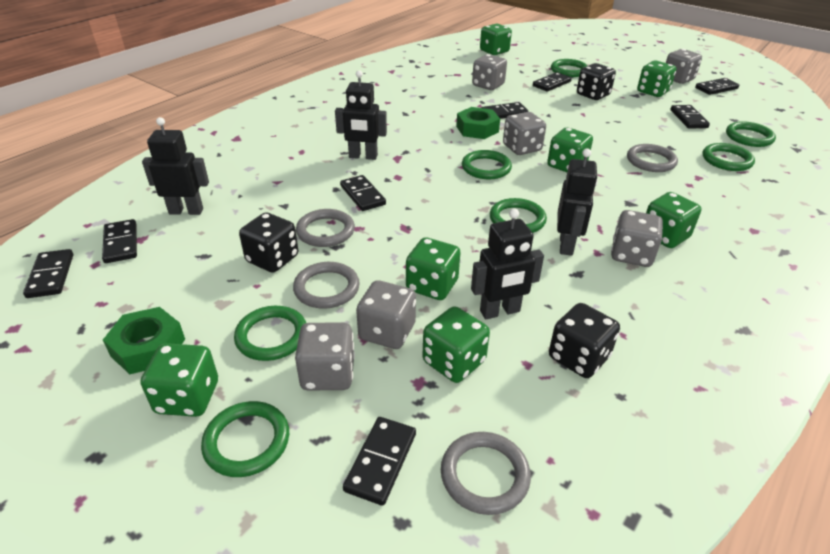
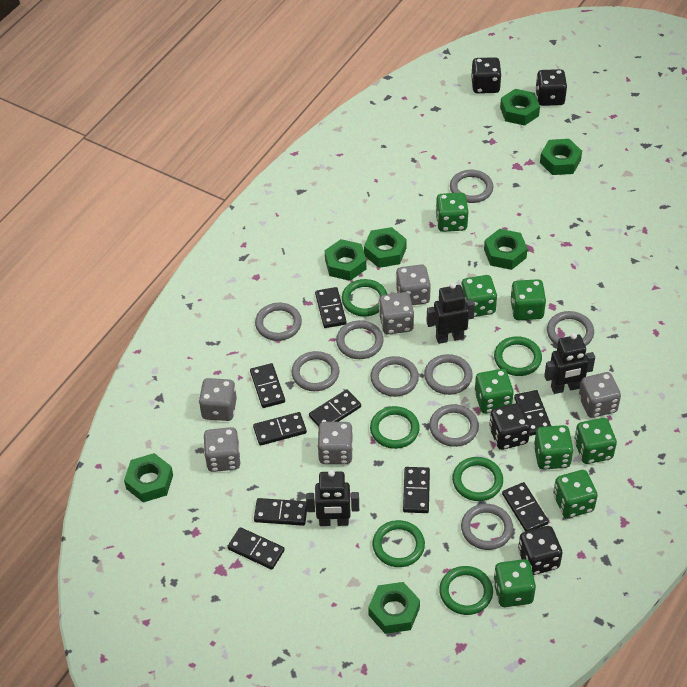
black dice: [239,212,298,273] [549,303,620,378] [577,63,616,100] = 3 -> [471,57,502,94] [489,403,530,450] [518,526,562,575] [535,69,567,106] = 4
black domino: [23,249,73,298] [102,219,137,263] [340,175,386,211] [343,417,416,506] [481,102,528,119] [533,72,572,92] [670,105,710,129] [695,78,739,95] = 8 -> [227,527,285,570] [250,363,285,408] [253,412,307,446] [254,498,307,526] [309,389,361,427] [315,287,347,328] [403,467,430,513] [502,482,549,531] [514,390,551,436] = 9
black robot: [142,117,209,215] [335,70,387,160] [471,208,544,319] [557,149,598,256] = 4 -> [306,470,359,526] [426,282,475,344] [544,333,595,394] = 3
green dice: [141,343,218,417] [406,237,461,300] [423,306,490,383] [480,24,512,55] [547,128,593,172] [637,60,677,97] [646,192,702,248] = 7 -> [436,192,468,232] [461,275,497,317] [474,369,514,414] [493,559,536,607] [510,279,546,320] [534,425,574,470] [553,470,598,518] [574,418,617,464] = 8
green nut: [103,307,185,374] [456,107,500,139] = 2 -> [124,453,173,502] [325,239,366,281] [364,227,407,268] [368,582,420,634] [484,229,528,270] [500,89,540,126] [540,139,582,175] = 7
green ring: [201,401,289,477] [234,306,306,361] [462,150,512,180] [490,198,547,233] [551,59,588,77] [703,143,755,171] [726,121,776,147] = 7 -> [342,279,387,317] [370,406,420,449] [372,520,425,567] [439,566,493,615] [452,457,503,501] [494,336,542,376] = 6
grey ring: [293,262,360,309] [296,209,355,247] [441,432,531,515] [627,144,678,172] = 4 -> [255,303,302,341] [291,351,339,391] [336,320,384,359] [370,356,419,397] [424,354,473,395] [429,404,479,447] [450,170,493,203] [461,504,513,550] [547,311,594,346] = 9

